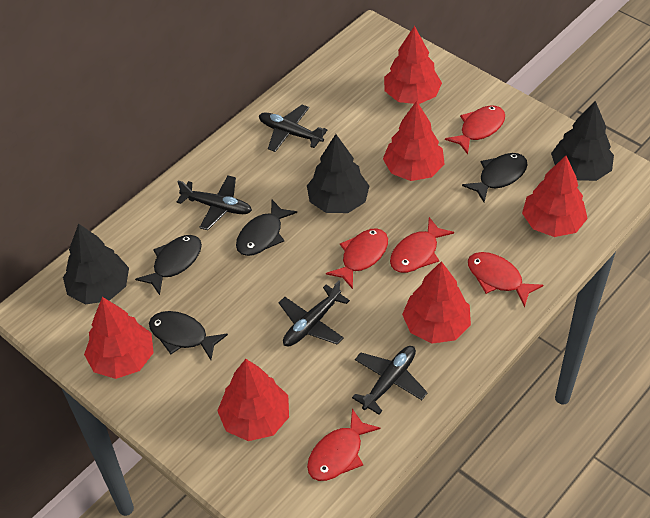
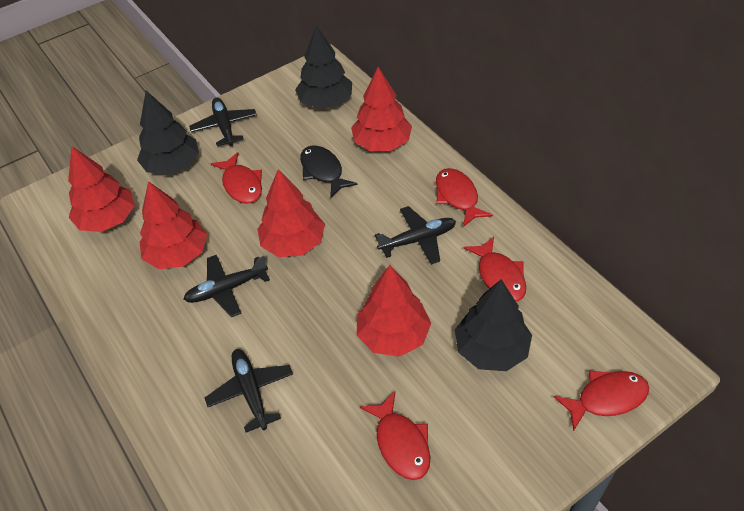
black fish: [135,235,202,295] [149,311,228,360] [236,200,297,256] [462,153,528,202] = 4 -> [300,145,357,198] = 1
red tree: [84,297,154,379] [217,359,289,441] [383,101,445,181] [384,26,442,104] [402,261,471,344] [522,156,588,237] = 6 -> [68,146,135,232] [139,181,207,269] [257,169,325,257] [351,67,412,151] [357,265,431,357] = 5

